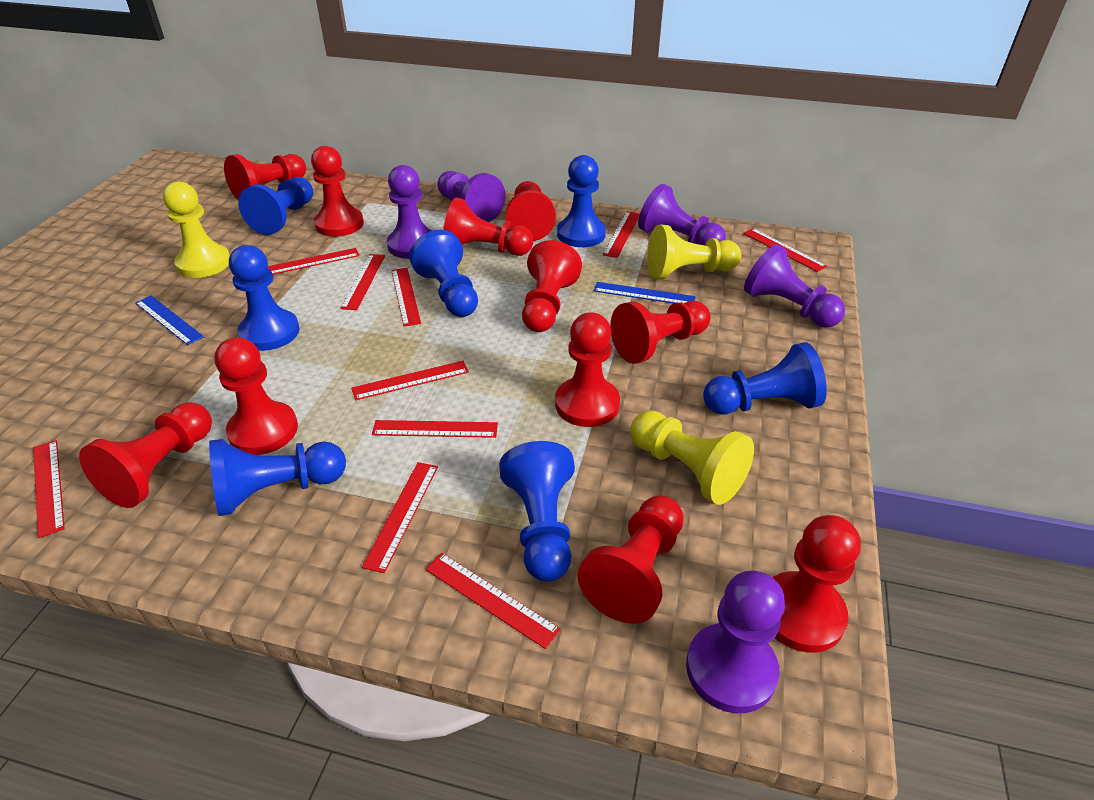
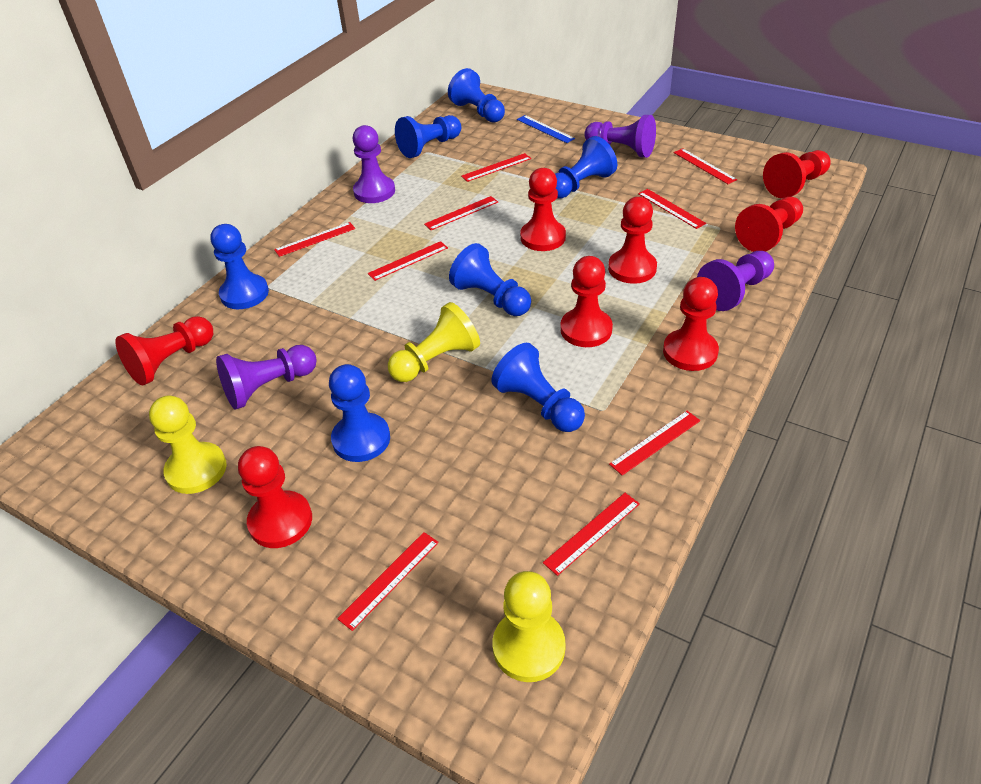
blue ruler: [135,296,204,345] [594,282,696,303] = 2 -> [517,115,575,143] = 1
purple pawn: [387,165,432,259] [437,171,505,222] [638,184,726,246] [686,571,785,713] [744,244,845,328] = 5 -> [216,345,317,409] [353,125,395,203] [584,115,656,158] [697,251,774,311] = 4
red pawn: [79,402,212,508] [215,337,298,455] [224,154,306,200] [311,146,364,237] [443,197,534,256] [506,181,556,241] [522,240,582,332] [555,312,620,427] [577,496,684,624] [610,301,710,364] [772,515,861,653] = 11 -> [115,316,213,385] [238,446,312,548] [520,168,566,251] [560,256,613,347] [608,197,657,284] [663,277,719,371] [735,197,803,252] [763,150,831,199] = 8
red ruler: [33,440,65,538] [268,248,360,275] [341,254,385,310] [351,361,469,401] [362,462,438,573] [372,420,498,438] [391,268,421,327] [426,553,561,649] [603,211,640,258] [743,228,827,272] = 10 -> [274,222,355,257] [337,532,439,631] [368,241,448,281] [424,196,498,230] [461,153,531,182] [543,493,640,576] [609,411,700,476] [638,189,706,229] [674,148,737,184] = 9

